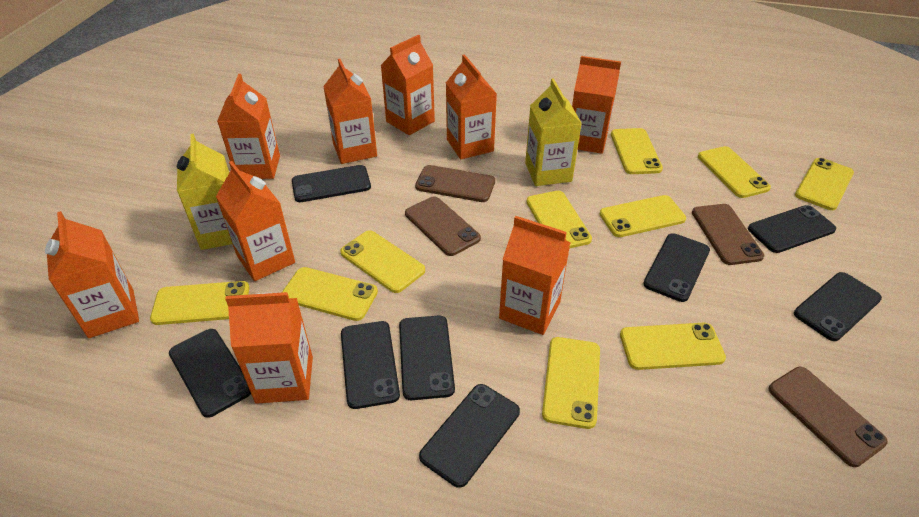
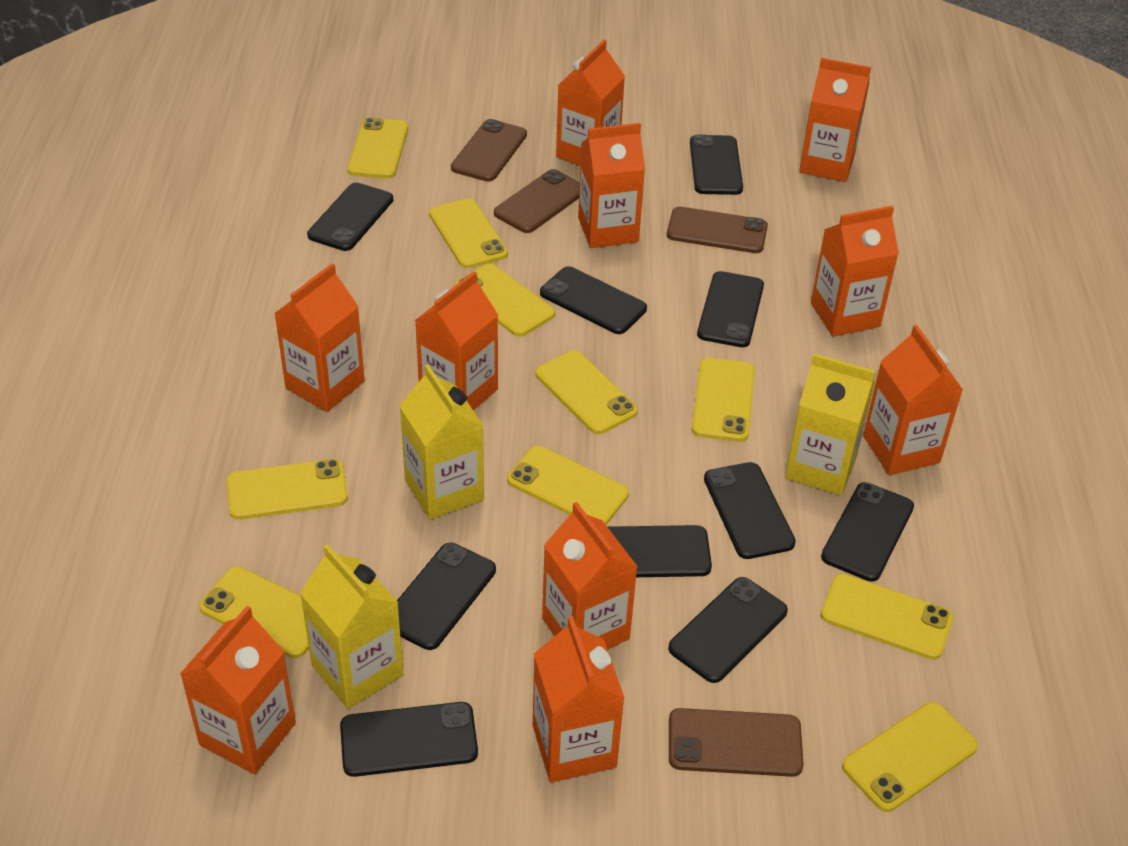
black phone: [169,329,251,418] [292,165,371,202] [341,321,400,409] [399,315,455,400] [419,384,520,488] [643,233,710,302] [748,205,836,253] [794,272,882,341] = 8 -> [307,182,393,251] [340,702,478,777] [397,543,496,650] [540,266,647,334] [608,525,712,577] [668,577,788,683] [690,134,743,195] [697,271,764,347] [704,462,796,559] [821,482,914,582] = 10
orange carton: [45,211,139,338] [216,161,295,281] [217,74,280,179] [225,292,313,404] [323,59,377,164] [380,35,435,135] [446,54,497,159] [499,216,570,335] [572,56,621,154] = 9 -> [180,606,296,774] [274,263,365,412] [415,271,498,410] [533,616,624,782] [542,502,638,649] [556,40,625,166] [578,123,645,248] [799,58,871,182] [811,206,899,336] [863,325,963,475] = 10
yellow carton: [177,133,232,250] [525,78,582,186] = 2 -> [300,544,403,709] [399,364,484,520] [785,353,875,496] = 3

